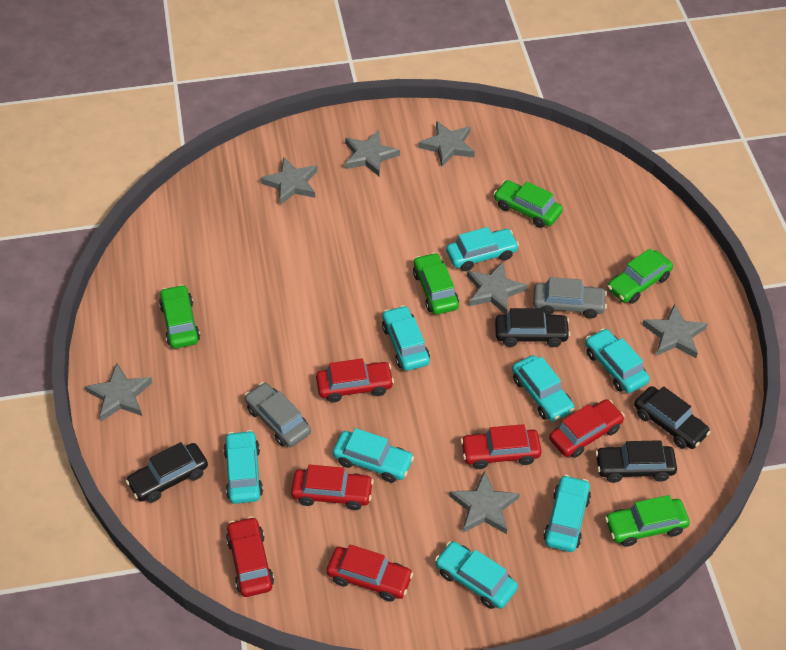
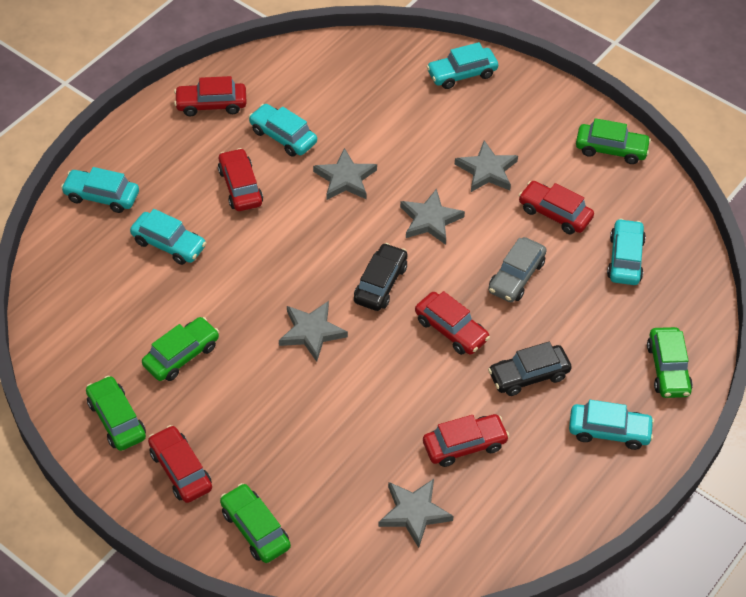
black car: [126,442,208,503] [495,308,570,347] [595,440,677,483] [634,386,711,449] = 4 -> [354,243,408,311] [488,342,572,396] = 2
grey car: [245,382,311,447] [533,277,607,319] = 2 -> [488,237,547,302] = 1
grey star: [85,363,153,422] [260,158,317,205] [345,130,400,176] [418,121,475,167] [449,470,520,534] [467,262,528,315] [642,304,708,358] = 7 -> [279,301,348,362] [313,148,377,200] [378,479,454,548] [400,189,465,245] [455,140,518,192] = 5
turquoise car: [223,430,263,504] [333,428,414,483] [382,305,430,371] [435,541,518,609] [446,227,519,271] [512,355,575,422] [543,475,591,552] [585,328,650,393] = 8 -> [61,167,139,213] [130,209,206,265] [249,104,317,157] [426,42,498,89] [569,400,654,450] [607,219,646,285] = 6

